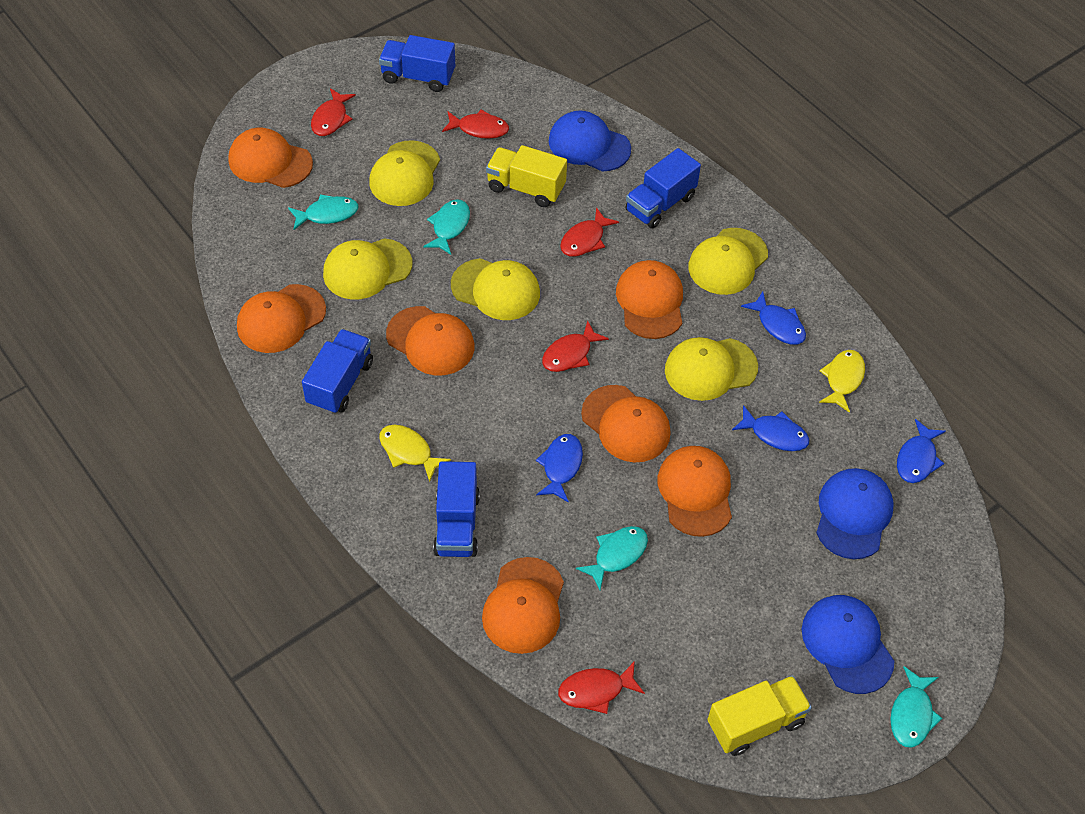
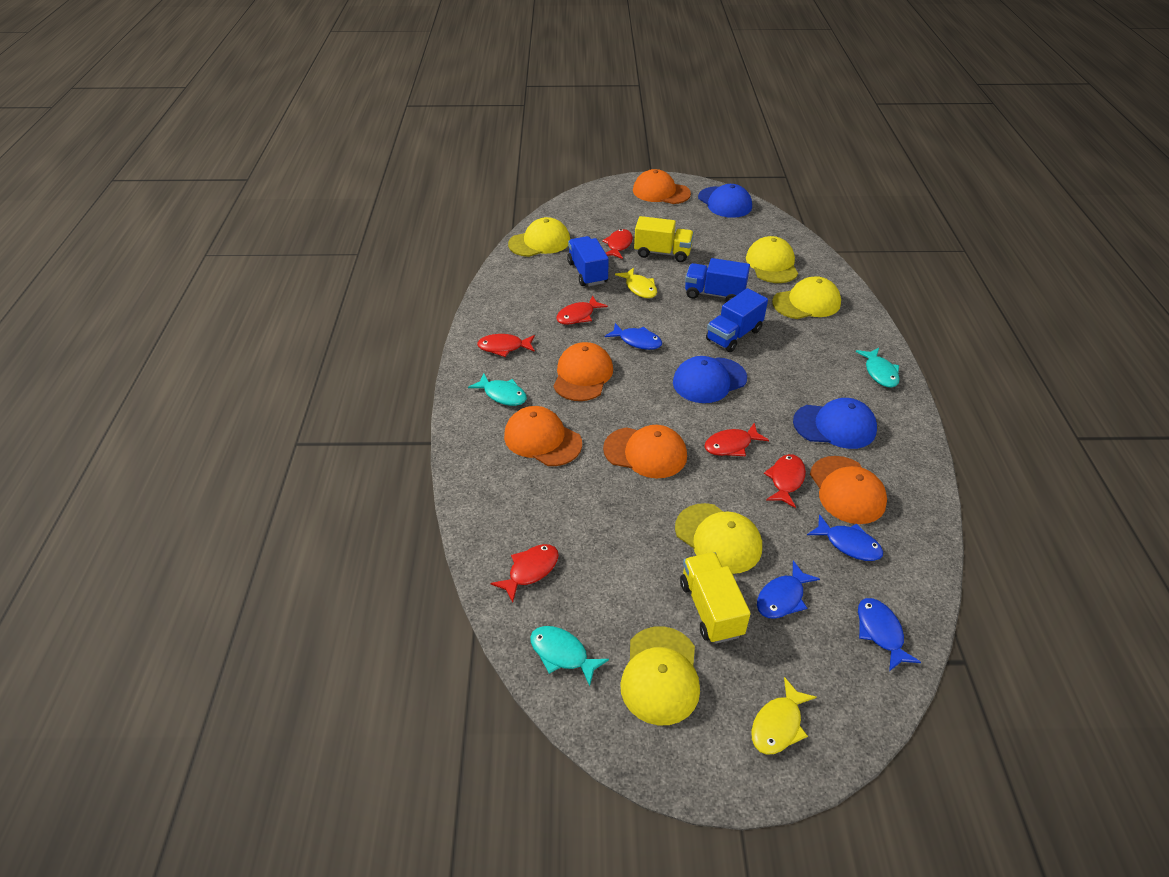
blue truck: [302,329,373,414] [379,35,455,92] [433,461,480,557] [625,148,701,229] = 4 -> [567,236,609,286] [685,258,750,302] [706,288,768,352] = 3
orange cap: [228,128,313,188] [237,284,326,353] [386,306,474,375] [482,557,564,654] [581,385,671,462] [616,260,683,339] [657,446,732,537] = 7 -> [504,406,582,466] [553,342,613,401] [603,425,687,479] [633,169,691,204] [810,456,887,524] = 5
red fish: [311,88,356,136] [442,109,509,139] [542,321,609,372] [558,661,645,714] [560,207,619,257] = 5 -> [477,334,535,357] [490,544,559,603] [556,295,608,325] [602,229,633,259] [704,423,769,456] [764,454,806,508] = 6
turquoise fish: [288,194,358,230] [423,200,470,255] [576,526,648,590] [890,666,942,748] = 4 -> [468,373,527,406] [530,626,609,686] [856,348,900,387] = 3

